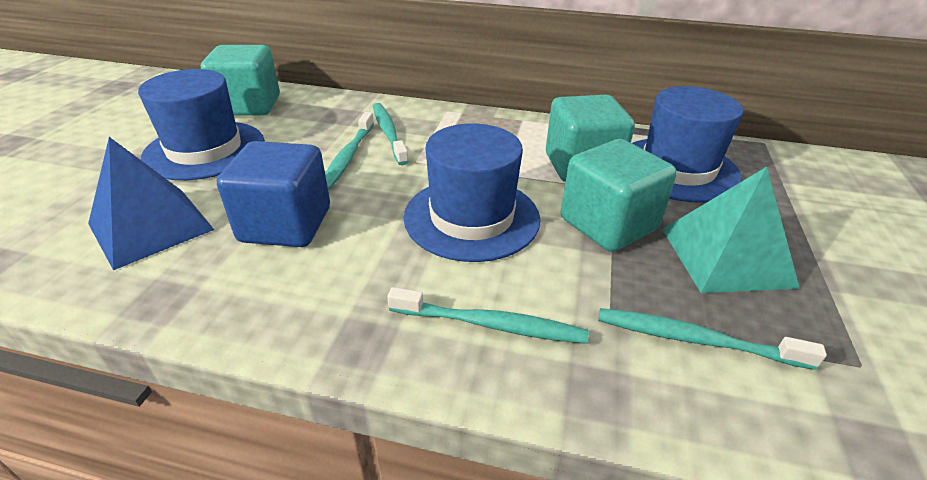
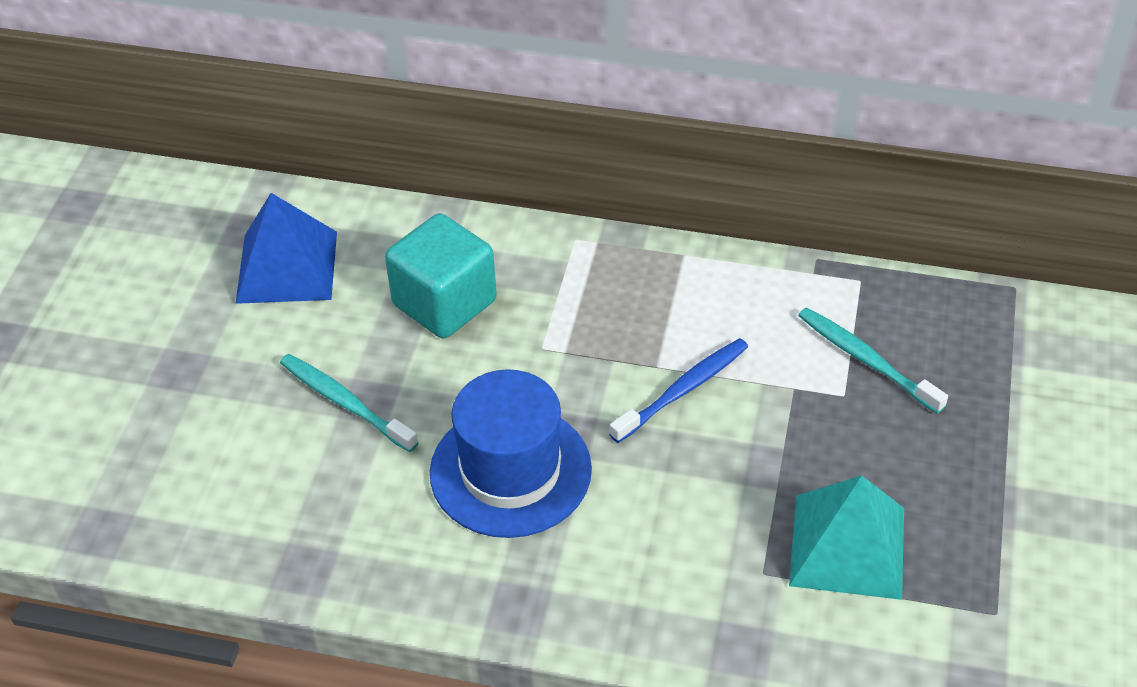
blue cube: [217,141,330,247] = 1 -> none = 0
blue hat: [138,69,265,180] [404,123,540,262] [632,86,743,203] = 3 -> [430,369,592,538] = 1
blue toothbrush: none = 0 -> [609,338,748,443] = 1
turquoise cube: [201,45,280,116] [546,95,635,182] [561,139,677,252] = 3 -> [385,213,497,338] = 1
turquoise toothbrush: [325,112,374,190] [373,103,409,165] [387,287,589,344] [598,308,827,370] = 4 -> [280,354,418,452] [798,307,948,414] = 2

